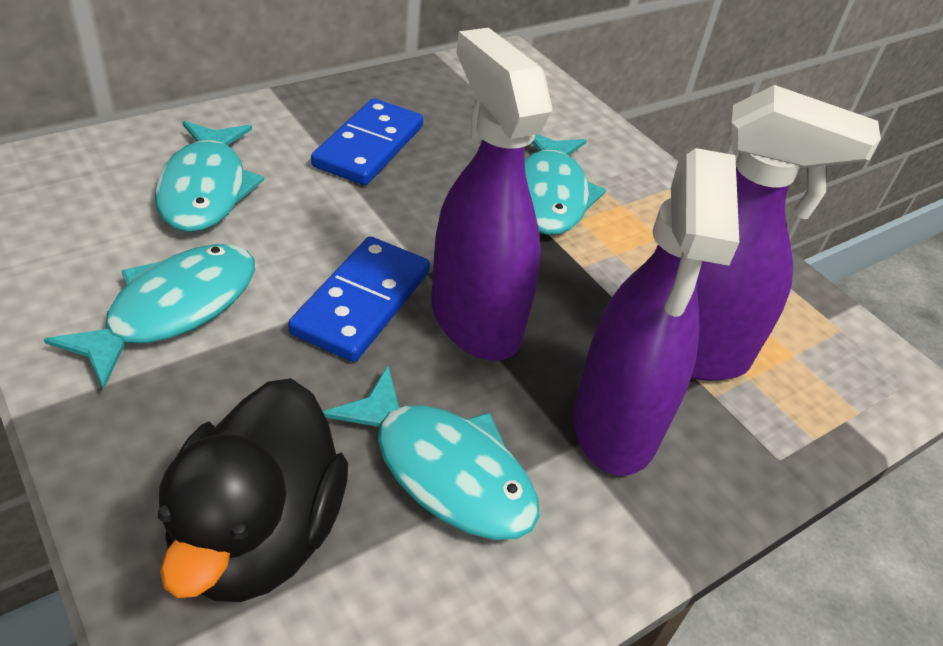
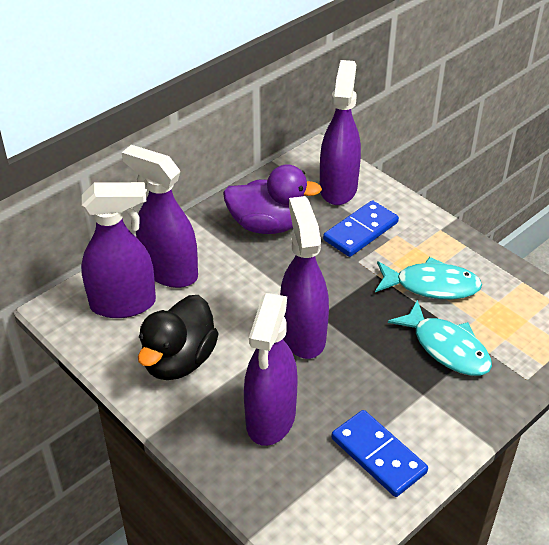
purple duck: none = 0 -> [223,165,322,234] = 1
purple spray bottle: [431,28,553,361] [573,148,739,476] [655,85,881,381] = 3 -> [81,182,156,318] [122,145,198,288] [244,293,298,446] [280,196,329,359] [320,60,361,205] = 5
turquoise fish: [44,244,255,390] [155,121,264,232] [323,365,540,540] [524,134,606,235] = 4 -> [375,257,482,299] [388,300,492,376] = 2

